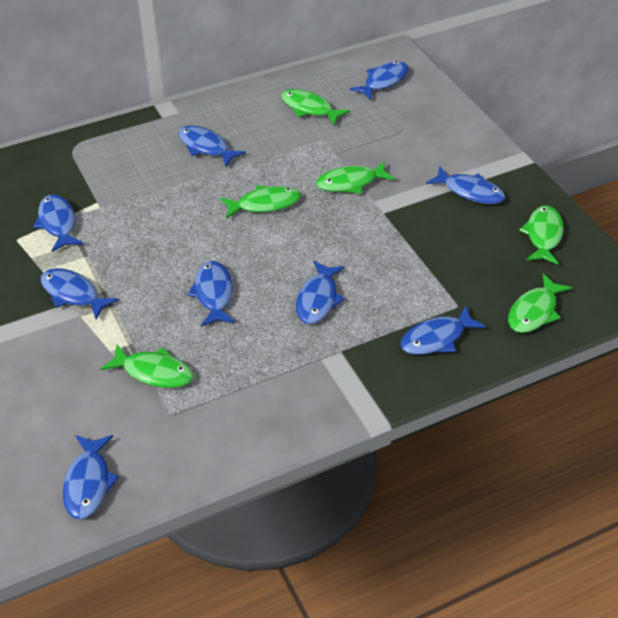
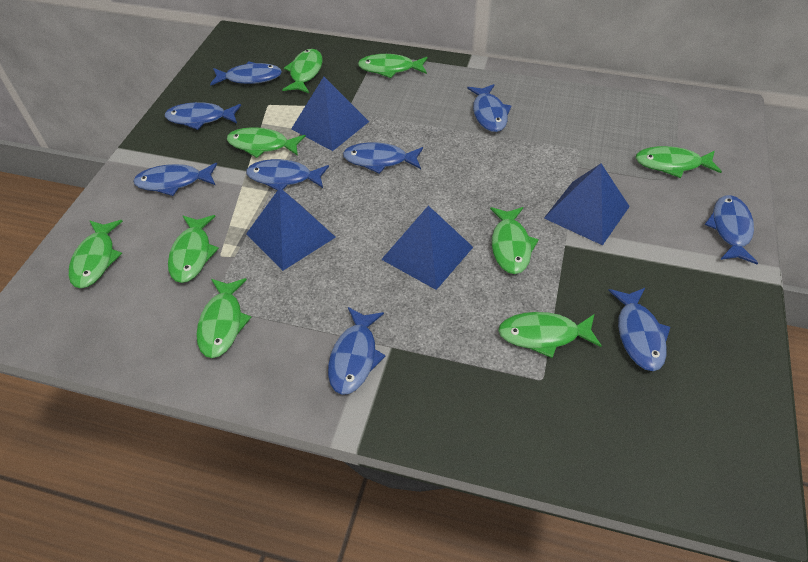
blue pyramid: none = 0 -> [246,188,336,271] [291,77,369,151] [381,205,473,290] [544,164,630,245] = 4
green fish: [101,344,194,388] [220,185,301,218] [281,89,350,126] [316,161,395,194] [508,273,572,333] [519,206,564,265] = 6 -> [69,220,123,288] [168,215,219,283] [196,278,251,358] [227,127,306,158] [282,49,323,93] [358,54,428,78] [490,207,539,274] [498,312,602,358] [635,146,722,178] = 9

